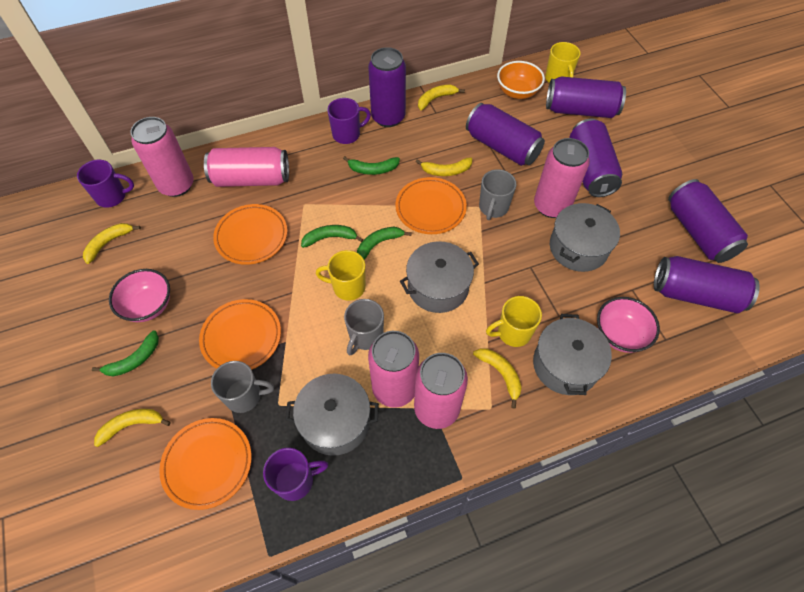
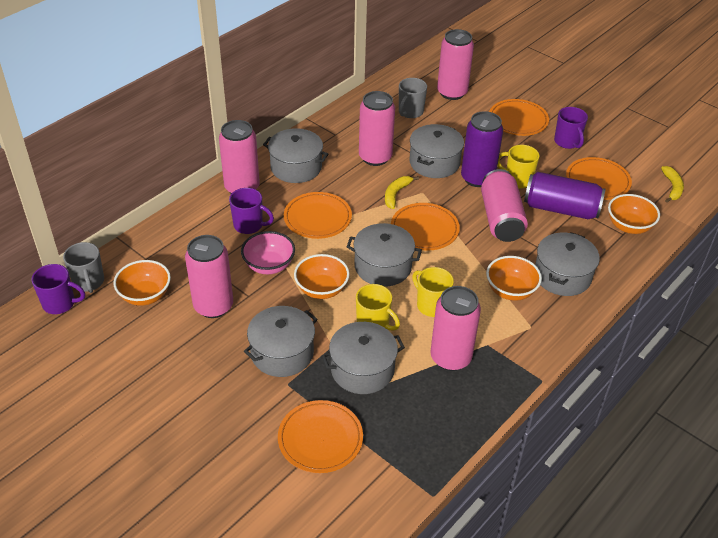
green banana: [92,331,159,376] [301,225,363,248] [343,156,400,175] [357,227,412,260] = 4 -> none = 0
grey mug: [211,361,274,413] [344,299,384,355] [479,169,517,220] = 3 -> [63,242,104,293] [399,78,427,118] = 2
grey pot: [285,374,379,456] [400,241,479,313] [533,314,612,395] [550,203,620,272] = 4 -> [244,306,318,377] [263,128,329,183] [321,322,405,394] [347,223,422,287] [409,124,464,178] [535,232,600,296] = 6
orange bowl: [497,61,545,99] = 1 -> [113,260,171,306] [294,254,349,299] [486,256,542,301] [608,194,660,234] = 4
orange plate: [159,418,252,510] [199,299,281,370] [213,204,287,265] [395,177,467,234] = 4 -> [278,400,363,473] [284,192,352,239] [391,203,460,251] [489,99,549,136] [566,157,632,200] = 5
pink bowl: [109,269,170,322] [597,297,660,353] = 2 -> [241,231,295,274] = 1
pink can: [131,117,194,197] [204,147,289,187] [368,331,419,408] [414,353,468,429] [534,138,590,218] = 5 -> [185,235,233,318] [219,120,260,194] [359,91,395,166] [431,286,481,371] [437,29,474,100] [481,169,528,242] = 6
purple can: [368,47,406,127] [466,103,545,166] [546,76,626,118] [569,119,622,197] [654,256,760,313] [668,179,748,263] = 6 -> [461,111,503,187] [524,172,605,219] = 2
yellow banana: [83,223,141,264] [94,409,170,447] [416,157,472,176] [418,85,465,110] [473,348,522,409] = 5 -> [385,176,419,209] [661,166,684,203] = 2

